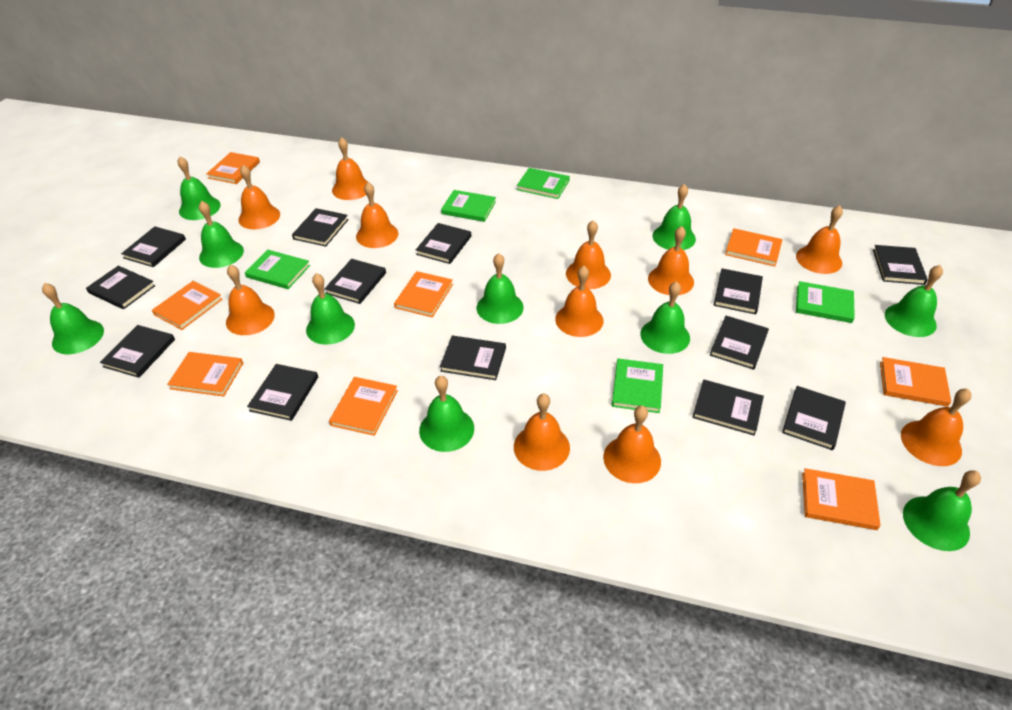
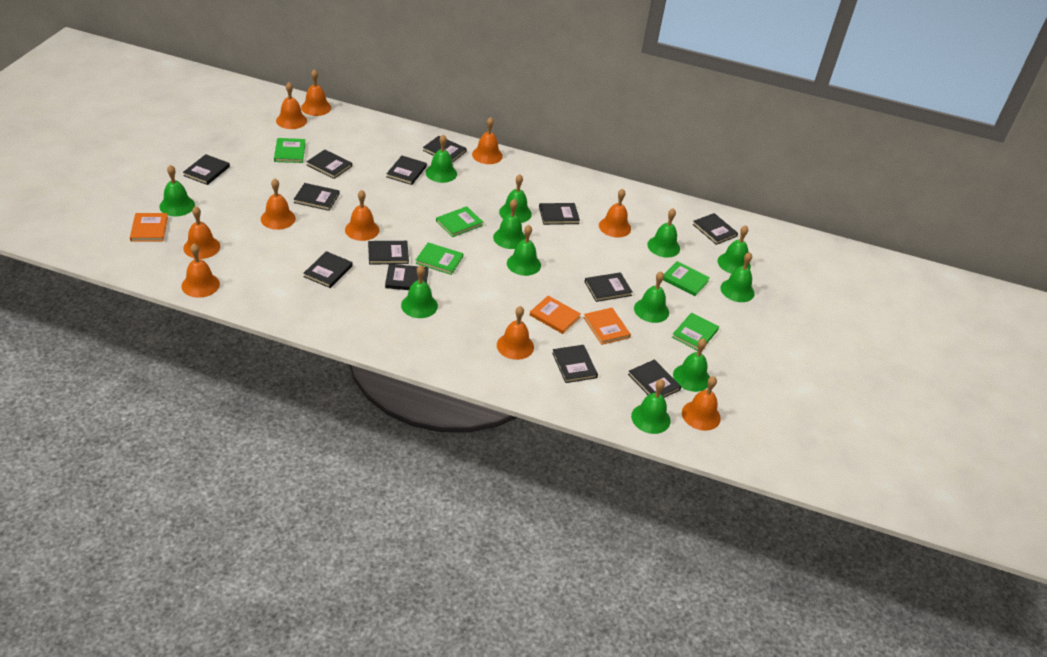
green bell: [42,283,104,354] [177,156,221,220] [199,201,244,268] [306,273,355,345] [419,376,474,452] [477,253,524,324] [640,281,690,354] [653,184,696,250] [885,265,943,337] [903,470,981,551] = 10 -> [159,165,195,216] [401,265,438,318] [426,134,457,183] [493,199,525,249] [499,174,532,223] [507,225,541,276] [631,379,671,434] [634,271,669,323] [647,208,680,257] [673,338,710,392] [718,225,751,274] [720,252,755,302] = 12
orange bell: [226,265,275,335] [238,165,280,229] [332,137,368,200] [356,182,398,248] [514,394,570,471] [555,266,603,337] [566,220,611,289] [603,406,661,483] [648,226,694,295] [796,205,843,274] [901,389,972,466] = 11 -> [181,244,220,298] [183,206,220,259] [261,178,296,230] [276,82,307,129] [301,69,331,116] [345,190,379,241] [472,117,503,164] [497,306,534,360] [599,189,631,238] [682,376,721,431] = 10
orange book: [152,281,223,330] [167,352,243,397] [206,152,260,184] [329,377,398,436] [394,271,453,317] [725,228,783,266] [802,468,881,530] [880,357,951,407] = 8 -> [130,213,168,242] [530,296,581,334] [583,308,631,345] = 3

